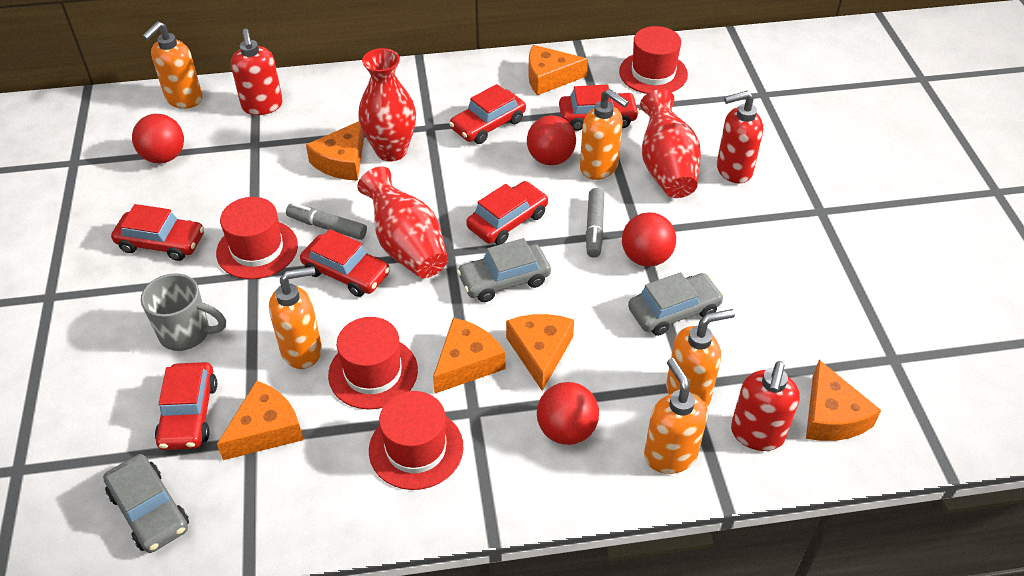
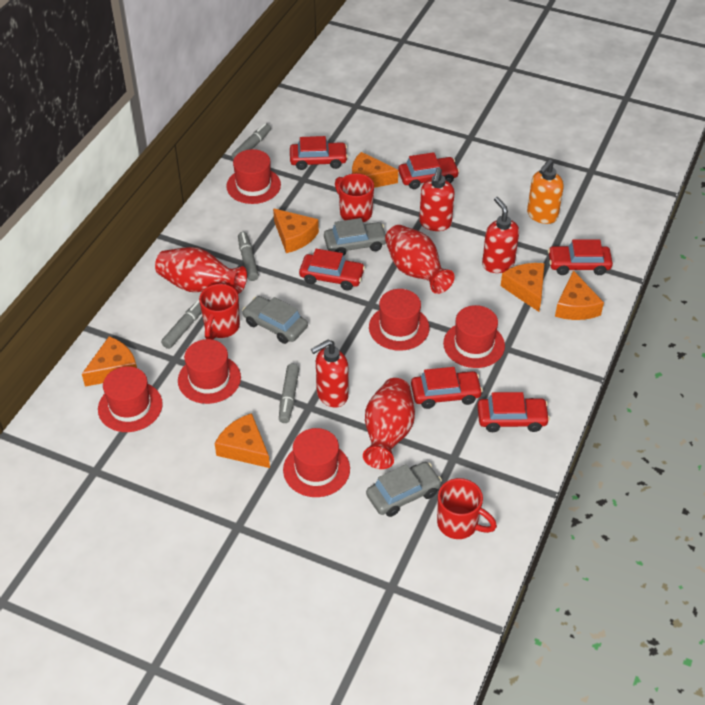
grey marker: [286,203,367,240] [586,188,604,258] = 2 -> [161,300,202,349] [232,123,271,160] [238,232,259,281] [279,364,299,423] = 4
grey mug: [141,273,226,351] = 1 -> none = 0
orange soap dispenser: [142,21,203,109] [269,266,322,369] [580,89,629,180] [644,358,708,474] [666,309,735,406] = 5 -> [527,159,564,224] = 1
red ball: [132,114,184,163] [527,115,576,165] [537,382,599,445] [622,212,676,267] = 4 -> none = 0
red hat: [216,197,298,279] [328,317,418,409] [369,391,463,490] [619,26,688,94] = 4 -> [98,366,163,432] [178,339,241,404] [226,149,281,204] [283,428,350,497] [369,289,429,351] [443,305,505,368] = 6
red mug: none = 0 -> [199,284,240,340] [335,173,374,223] [437,478,497,539] = 3

